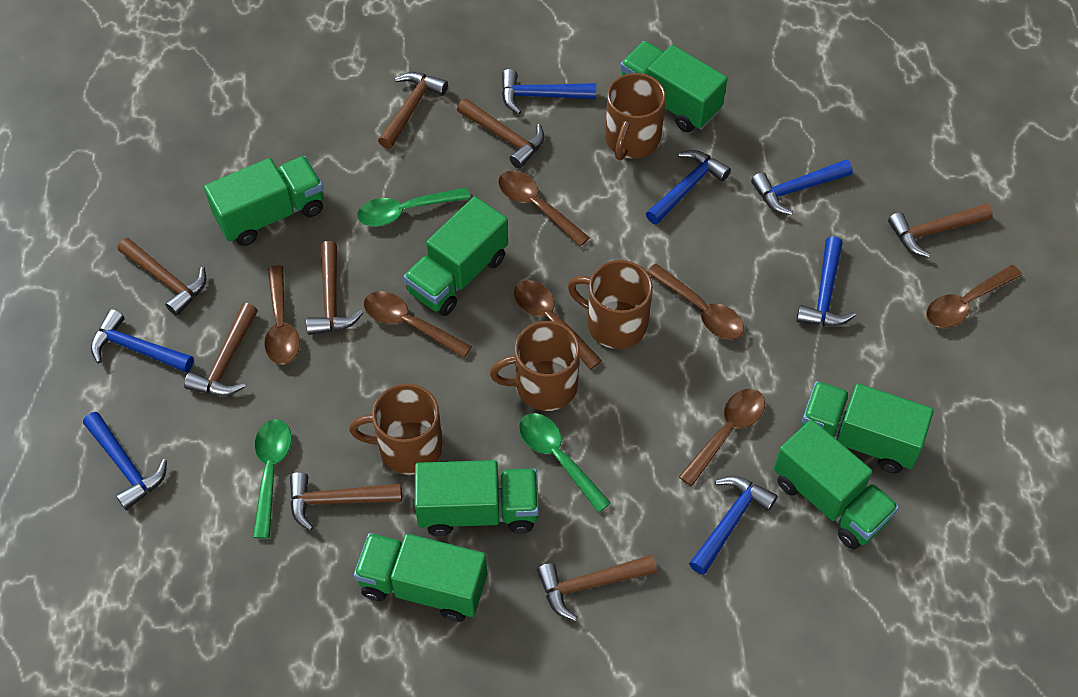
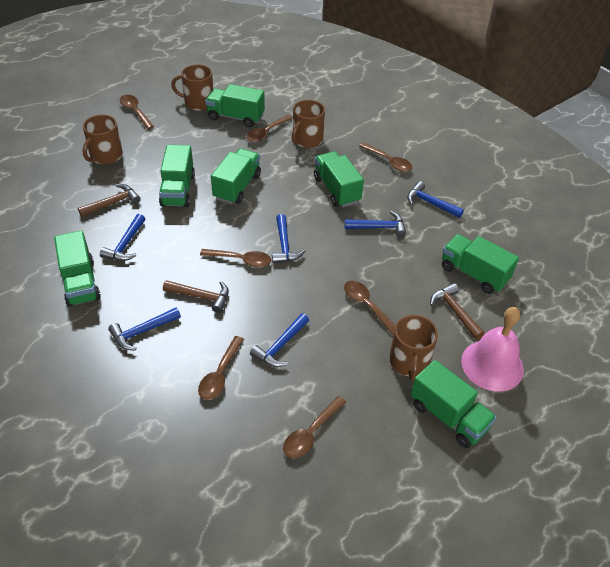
blue hammer: [83,412,167,510] [91,309,194,373] [502,69,596,114] [646,150,731,225] [689,476,777,575] [751,159,853,215] [796,236,856,326] = 7 -> [100,214,145,261] [108,307,181,351] [250,313,309,367] [272,214,305,263] [345,211,406,237] [407,181,464,218] = 6
brown hammer: [118,238,206,316] [184,303,258,396] [290,472,402,531] [306,241,364,335] [378,72,448,149] [457,98,544,169] [537,555,657,621] [888,203,993,258] = 8 -> [78,184,141,217] [163,280,229,313] [430,283,485,340] = 3
green spoon: [253,419,292,539] [357,187,470,226] [519,413,611,513] = 3 -> none = 0
pink bell: none = 0 -> [461,307,524,392] = 1

